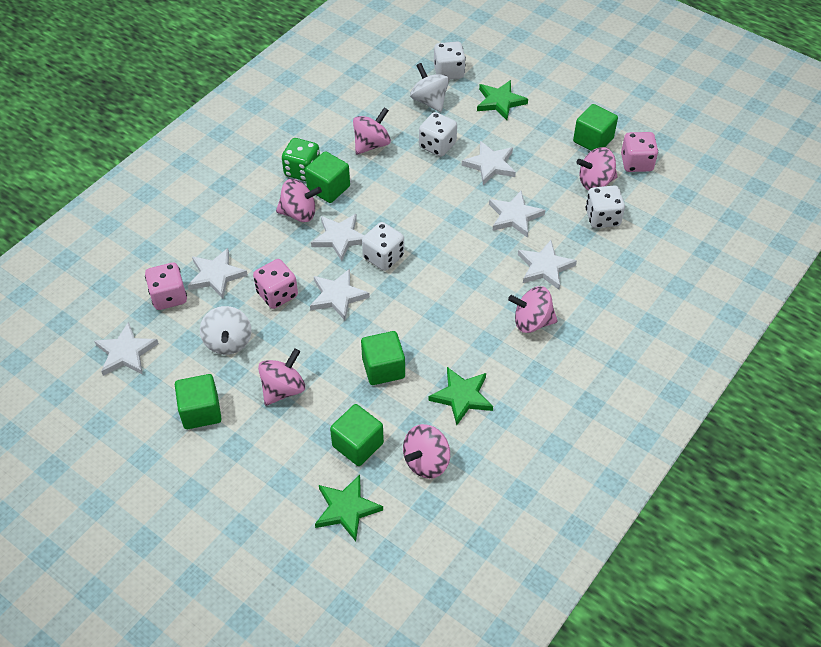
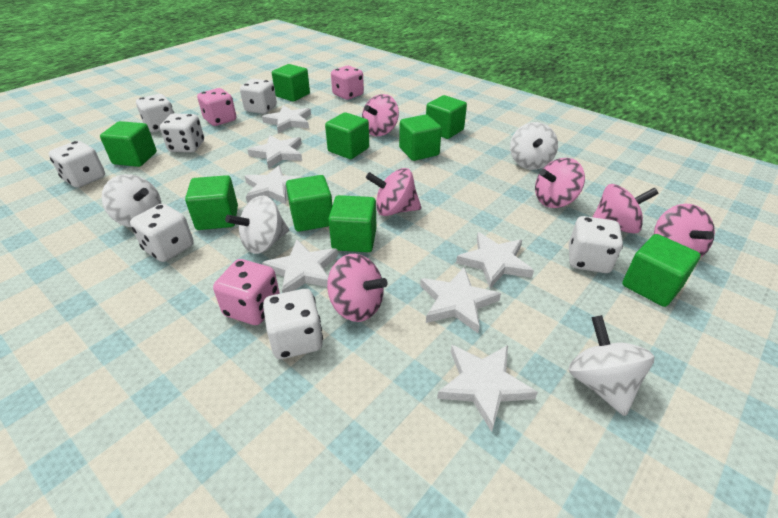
green cube: [175,374,222,429] [305,151,350,203] [330,404,384,466] [361,331,405,385] [573,104,618,151] = 5 -> [100,121,157,167] [185,175,238,230] [272,64,310,102] [286,175,332,232] [325,112,369,159] [328,195,377,252] [399,114,442,161] [426,95,467,139] [622,234,701,307] = 9
green dice: [282,138,320,181] = 1 -> none = 0
green star: [315,475,383,541] [428,367,493,425] [477,80,528,120] = 3 -> none = 0
white dice: [362,222,404,271] [419,112,457,157] [434,42,466,80] [586,185,625,228] = 4 -> [49,141,105,188] [130,204,194,262] [136,94,174,133] [160,113,204,153] [240,79,277,114] [263,289,323,359] [569,216,623,273] = 7
white spinning top: [200,306,251,355] [410,63,449,112] = 2 -> [101,174,162,227] [225,196,289,254] [510,122,558,170] [569,315,654,416] = 4

